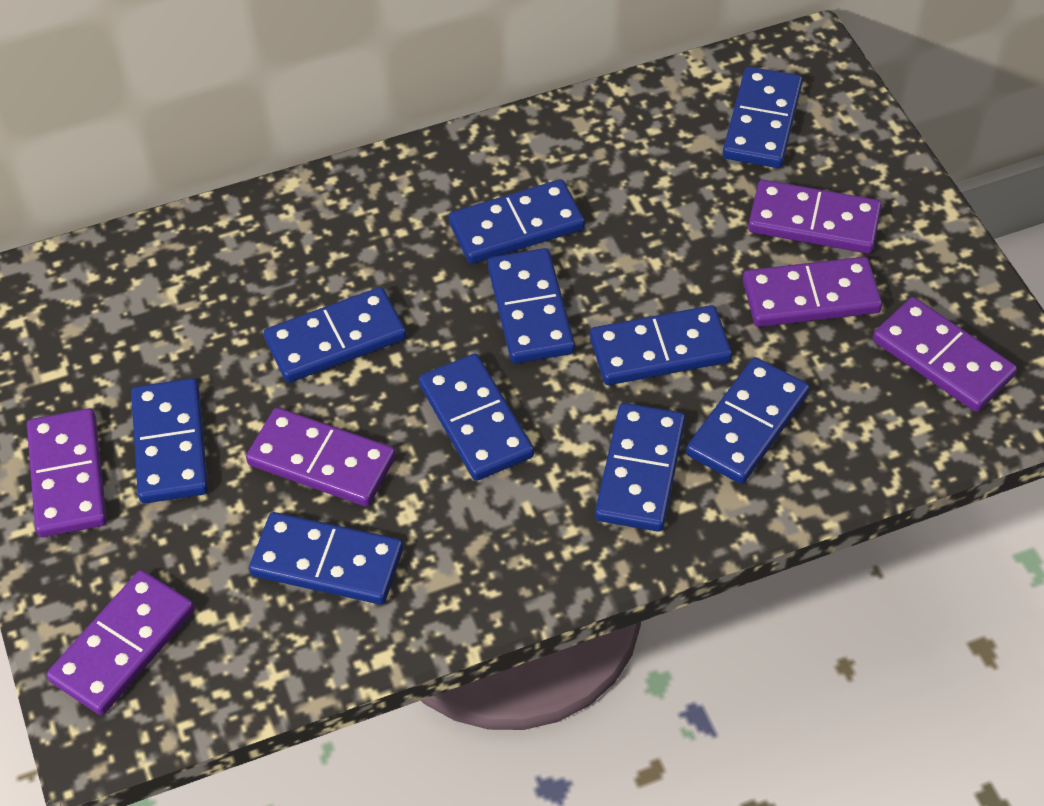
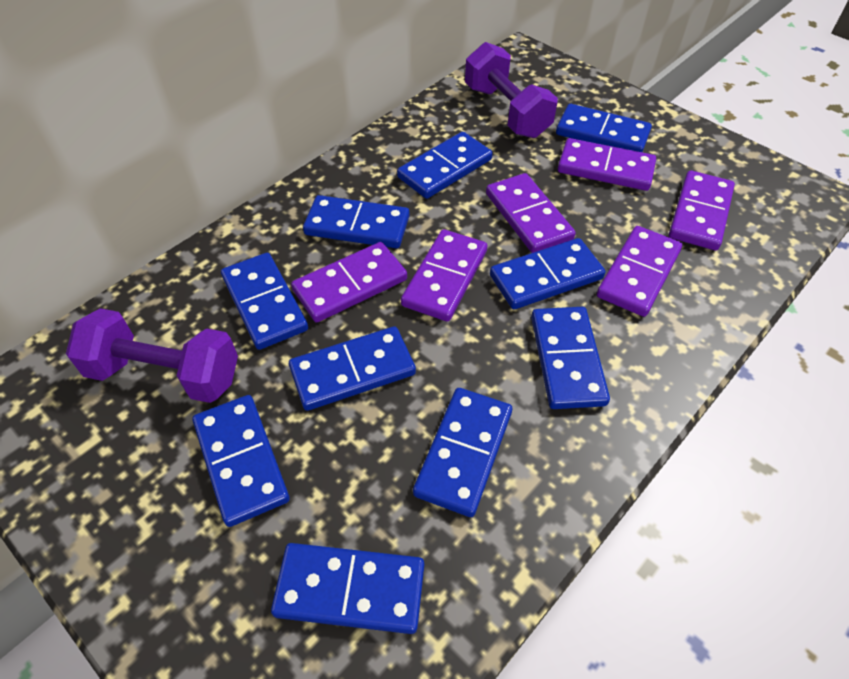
purple dumbbell: none = 0 -> [66,308,238,403] [465,42,558,138] = 2

